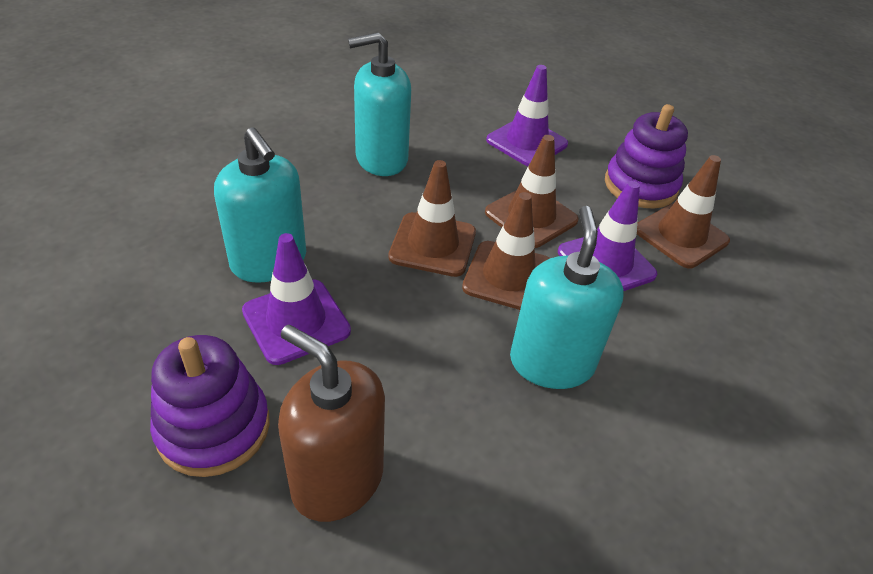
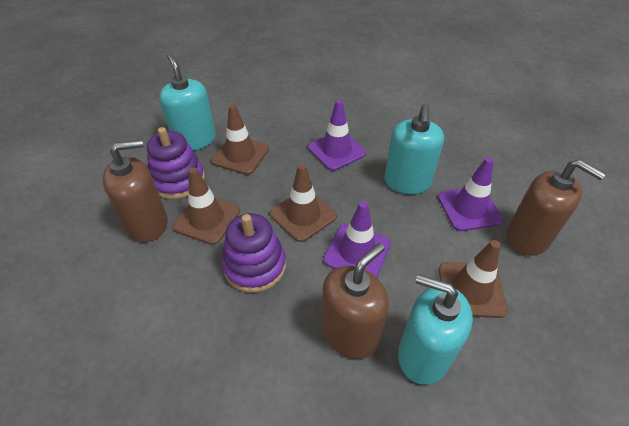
brown soap dispenser: [278,324,385,522] = 1 -> [103,140,168,242] [322,243,389,359] [507,159,606,256] = 3

